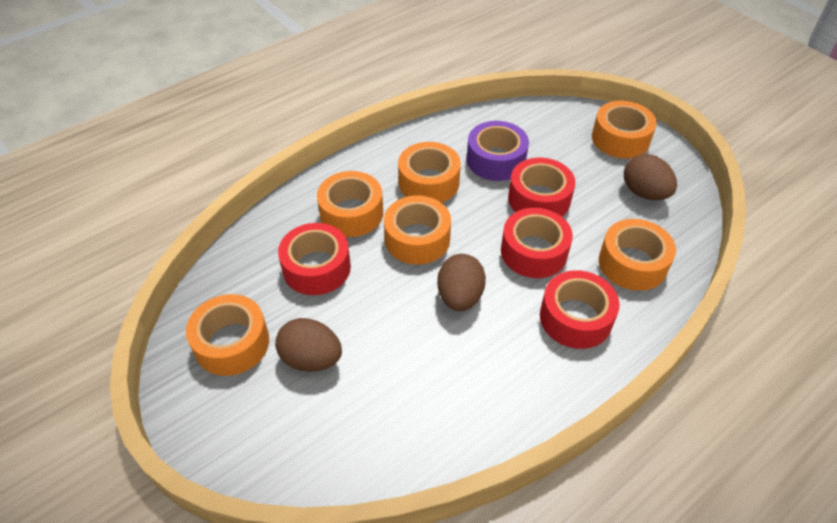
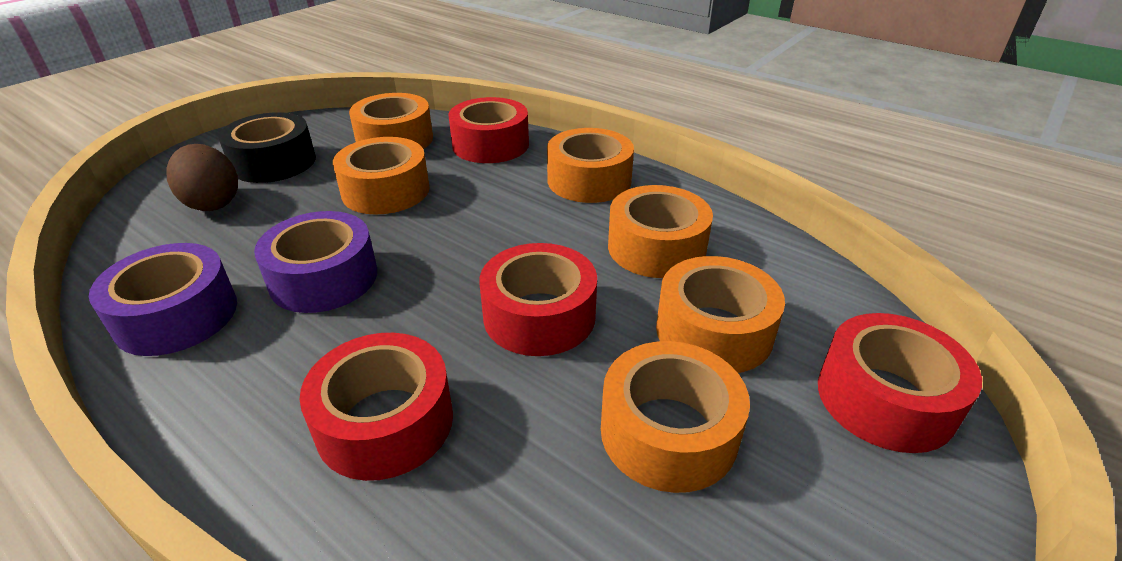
black tape: none = 0 -> [218,112,316,183] = 1
brown egg: [275,318,342,372] [437,254,486,311] [624,154,677,200] = 3 -> [166,144,238,211] = 1
purple tape: [467,121,529,181] = 1 -> [89,243,237,356] [254,211,377,313] = 2

